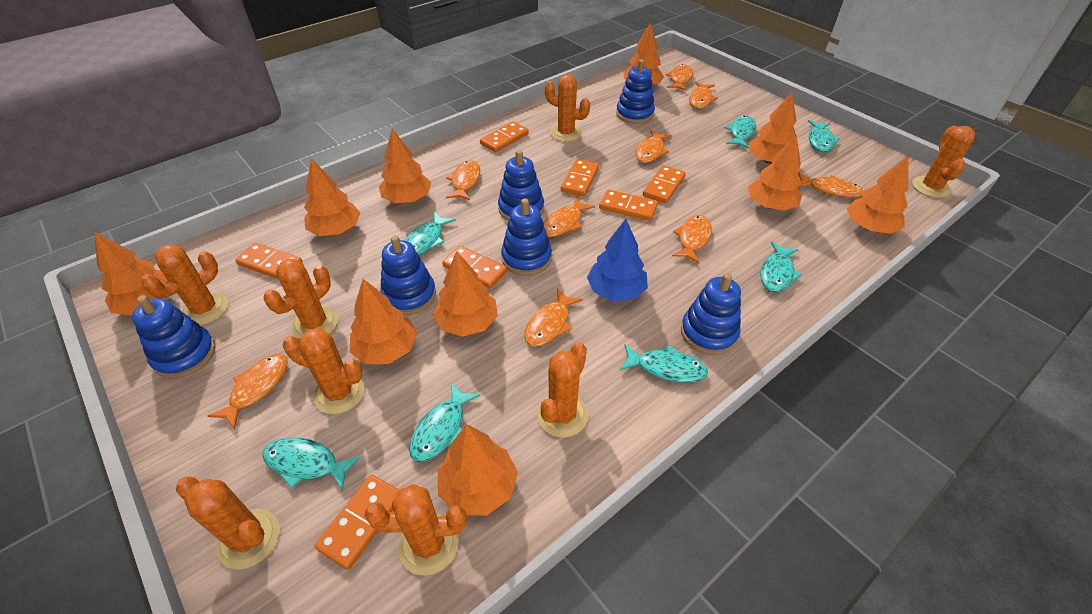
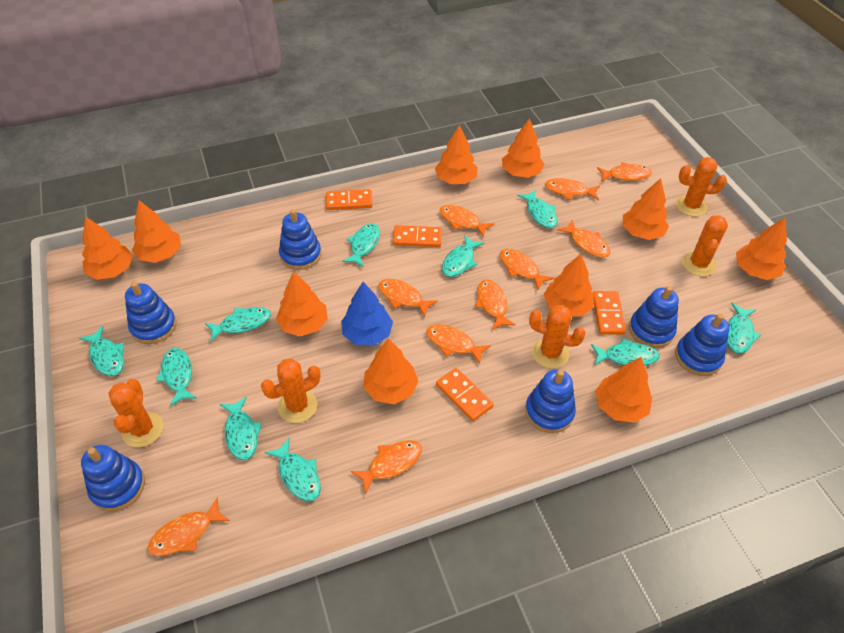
orange cactus: [141,244,228,325] [176,476,280,570] [264,259,338,339] [283,328,365,414] [364,484,467,576] [537,342,588,438] [545,74,590,142] [912,126,975,198] = 8 -> [108,379,163,447] [261,359,321,423] [529,305,586,368] [676,157,727,217] [682,215,728,276] = 5
orange domino: [235,242,303,279] [314,474,399,570] [442,246,507,289] [480,121,529,152] [561,159,599,196] [599,189,658,221] [643,165,686,203] = 7 -> [326,189,373,210] [393,225,442,247] [436,368,494,422] [593,291,626,335] = 4
orange fish: [207,354,288,429] [446,160,480,200] [524,288,583,347] [544,197,595,237] [635,130,671,163] [666,64,693,91] [672,215,712,263] [689,82,718,109] [798,173,863,197] = 9 -> [148,497,230,556] [351,440,422,494] [378,279,438,317] [426,324,491,364] [439,205,494,238] [475,280,515,330] [500,249,554,290] [545,178,600,200] [557,220,611,258] [597,162,652,182] = 10
turquoise fish: [262,437,361,491] [404,212,456,255] [409,382,480,462] [620,344,708,383] [725,116,756,148] [760,242,802,292] [808,120,840,152] = 7 -> [79,326,124,376] [156,348,197,406] [205,307,271,342] [220,397,262,460] [265,438,321,501] [342,223,380,268] [442,235,484,277] [517,190,557,228] [591,338,659,366] [727,303,761,354] = 10

